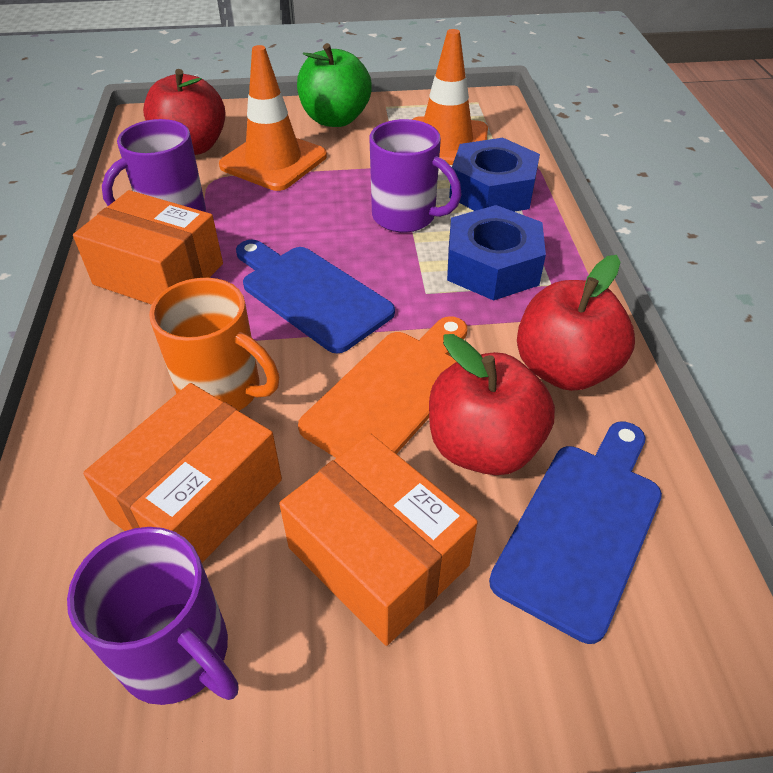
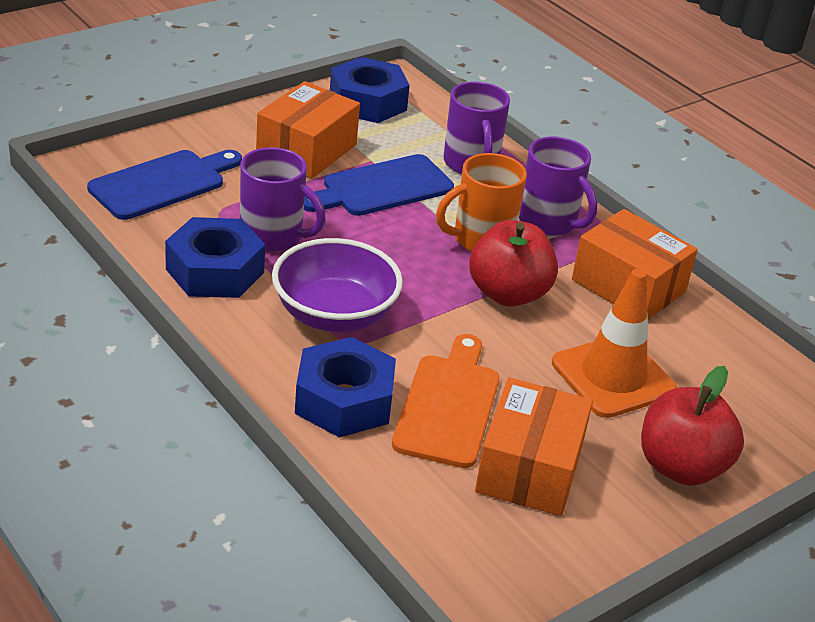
blue nut: [447,205,546,301] [449,138,540,212] = 2 -> [165,217,265,298] [295,337,396,437] [330,57,410,123] = 3
green apple: [297,43,372,127] = 1 -> none = 0
orange traffic cone: [219,45,327,191] [412,29,488,165] = 2 -> [552,269,677,418] = 1
purple bowl: none = 0 -> [272,238,403,332] = 1
red apple: [143,69,225,155] [429,334,555,475] [517,255,635,391] = 3 -> [469,220,558,307] [641,366,744,486] = 2

